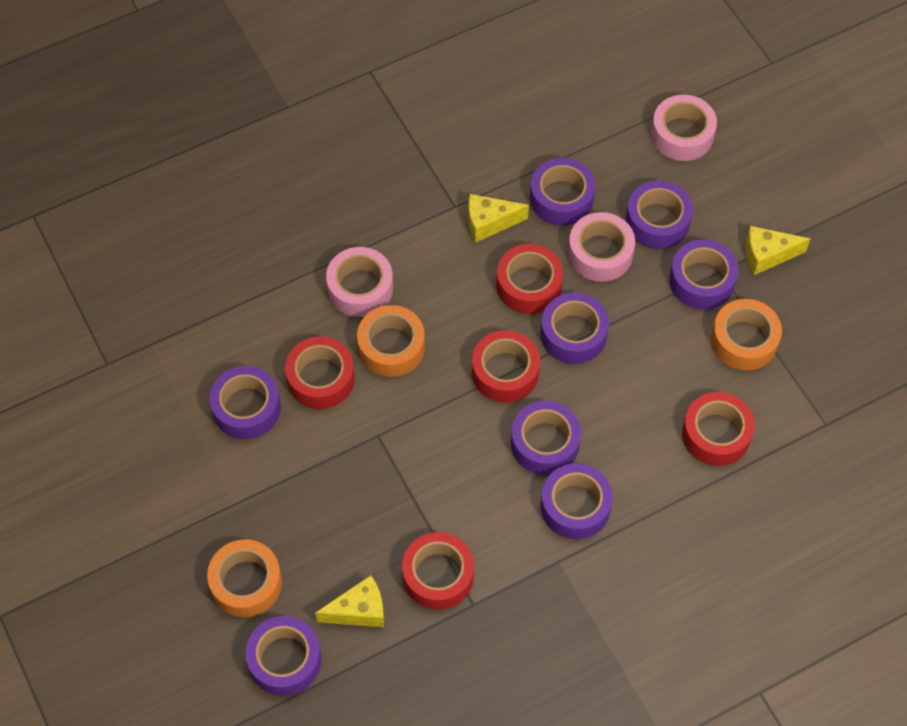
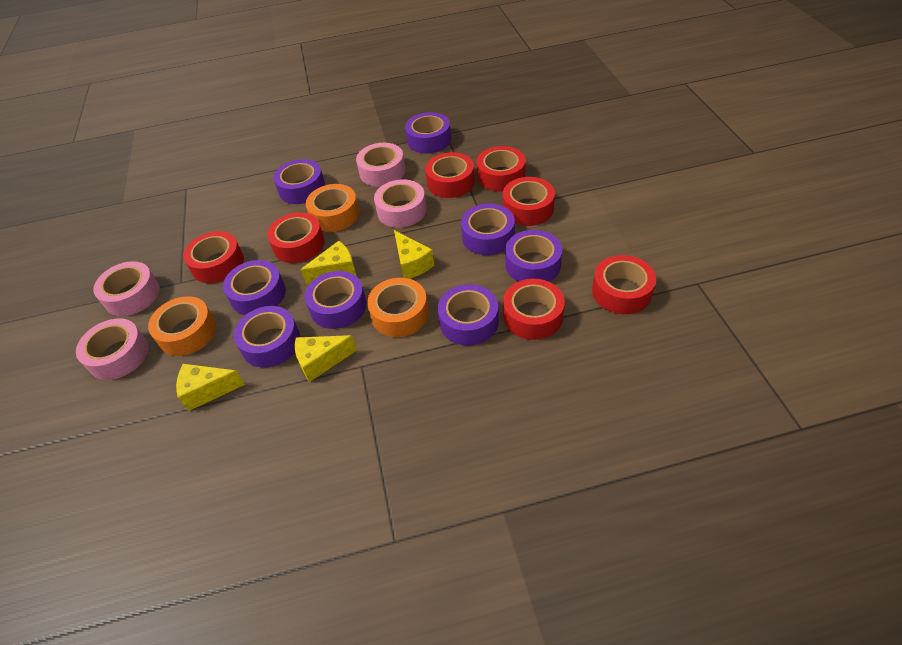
pink tape: [326,247,393,317] [568,212,635,282] [651,95,717,161] = 3 -> [76,318,149,380] [93,261,160,316] [356,143,406,187] [374,179,426,228] = 4
red tape: [285,337,355,409] [402,532,474,610] [472,330,540,403] [496,244,563,314] [682,392,755,466] = 5 -> [183,231,244,283] [267,212,324,263] [425,152,475,198] [477,146,526,192] [503,177,555,226] [503,279,565,340] [592,255,656,314] = 7
yellow cheese: [315,575,384,627] [468,194,529,243] [746,226,810,275] = 3 -> [176,364,245,411] [295,335,357,382] [301,241,356,285] [394,230,434,279] = 4

